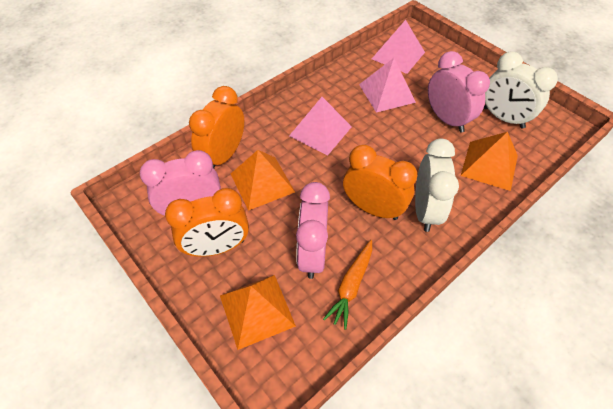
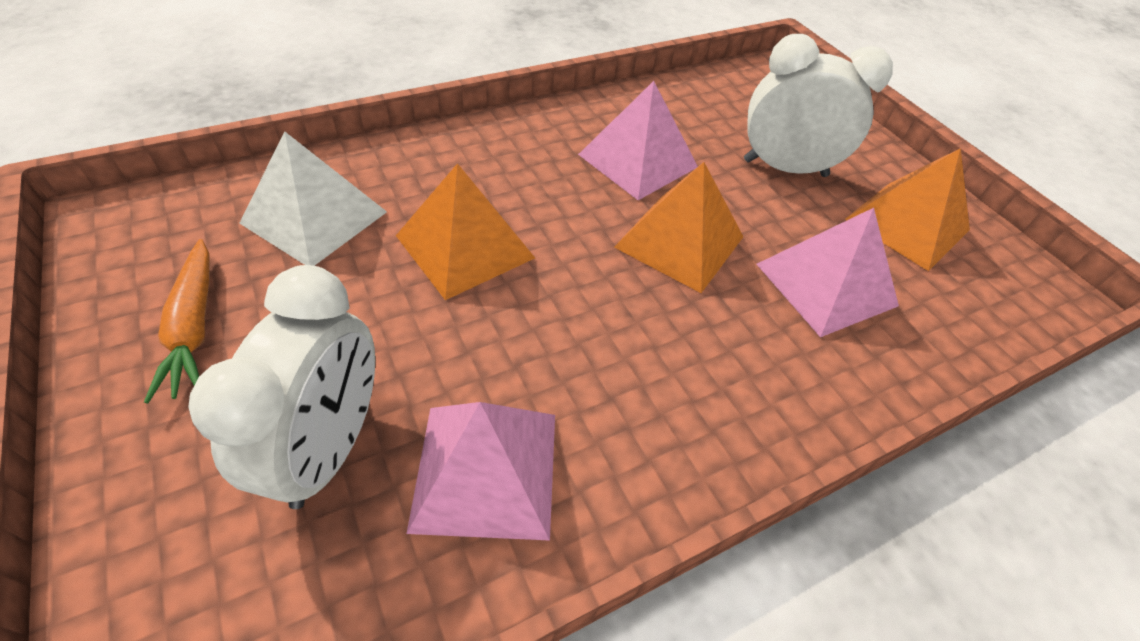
orange clock: [165,188,249,257] [189,86,244,168] [343,145,417,220] = 3 -> none = 0
pink clock: [140,150,221,216] [296,182,330,279] [428,51,490,133] = 3 -> none = 0
white pyramid: none = 0 -> [239,131,387,266] = 1

